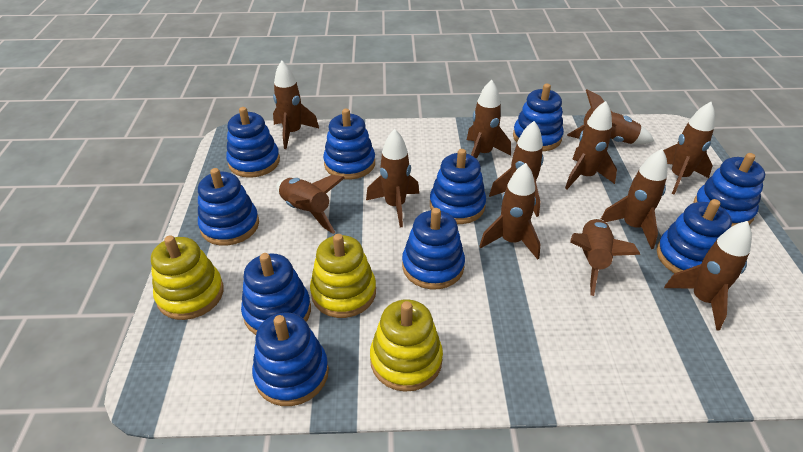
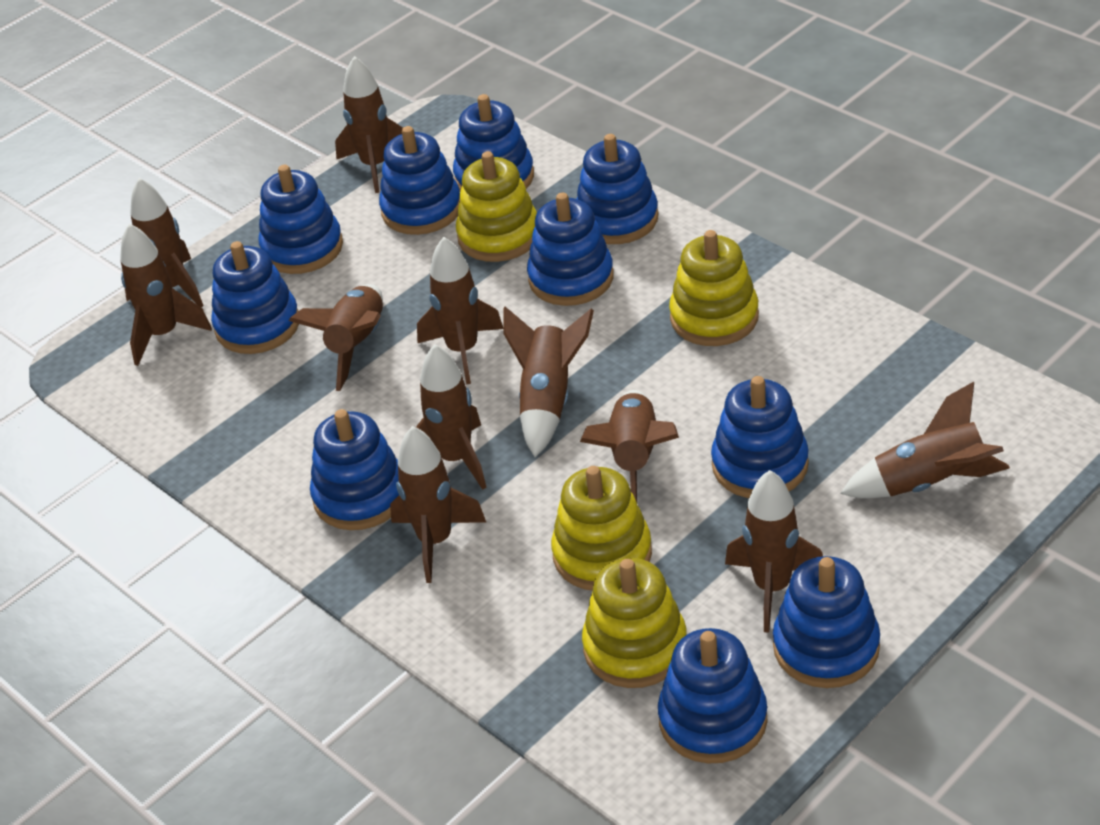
brown rocket: [273,60,319,149] [276,175,345,234] [366,129,419,227] [467,80,511,159] [479,163,540,260] [489,121,544,217] [565,101,617,189] [567,89,654,144] [570,218,640,296] [601,149,667,249] [663,102,715,195] [664,221,752,330] = 12 -> [120,223,212,366] [125,178,204,307] [289,284,383,391] [335,56,403,193] [390,426,486,583] [416,344,487,490] [417,237,504,384] [503,307,594,457] [580,390,679,502] [725,470,823,633] [840,382,1010,498] = 11
yellow stacking toy: [151,235,224,320] [310,234,376,318] [370,299,443,392] = 3 -> [456,151,537,262] [551,466,652,591] [582,558,687,688] [669,230,759,346] = 4

